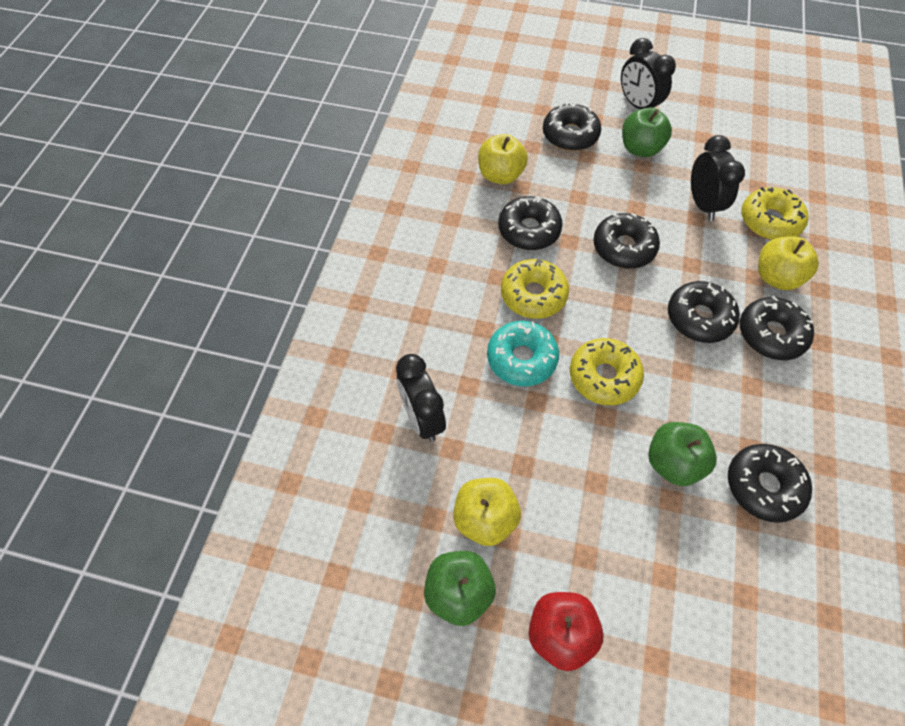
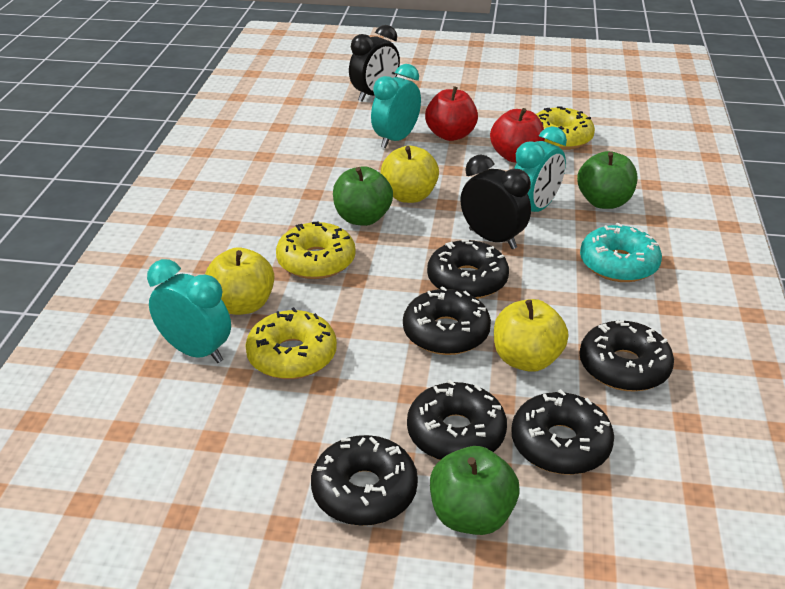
black clock: [396,354,446,442] [621,38,676,109] [691,135,745,221] = 3 -> [349,25,400,102] [461,155,531,249] = 2
red apple: [528,592,604,671] = 1 -> [425,86,478,141] [490,108,545,163] = 2
turquoise clock: none = 0 -> [147,259,231,363] [371,64,421,148] [514,126,567,212] = 3

